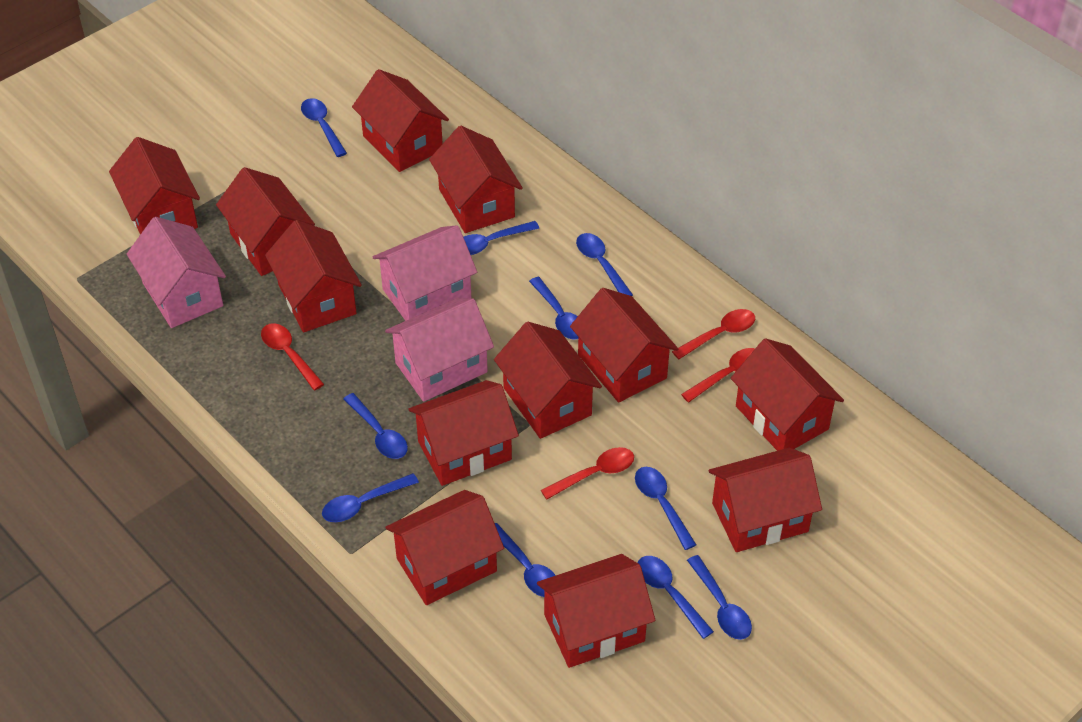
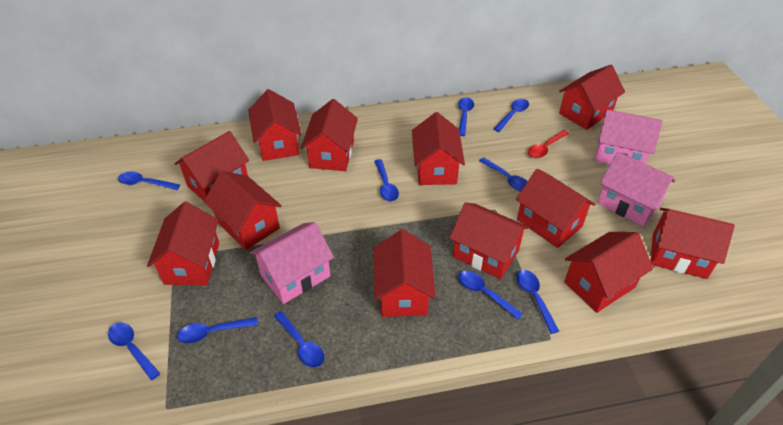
red spoon: [261,323,324,390] [541,447,634,500] [672,309,755,359] [681,348,755,402] = 4 -> [528,130,569,158] = 1

